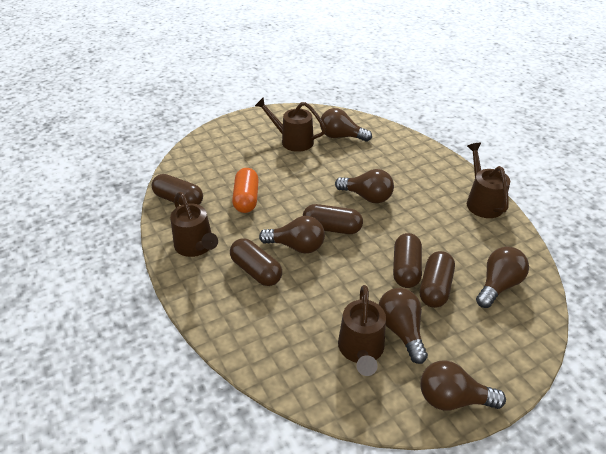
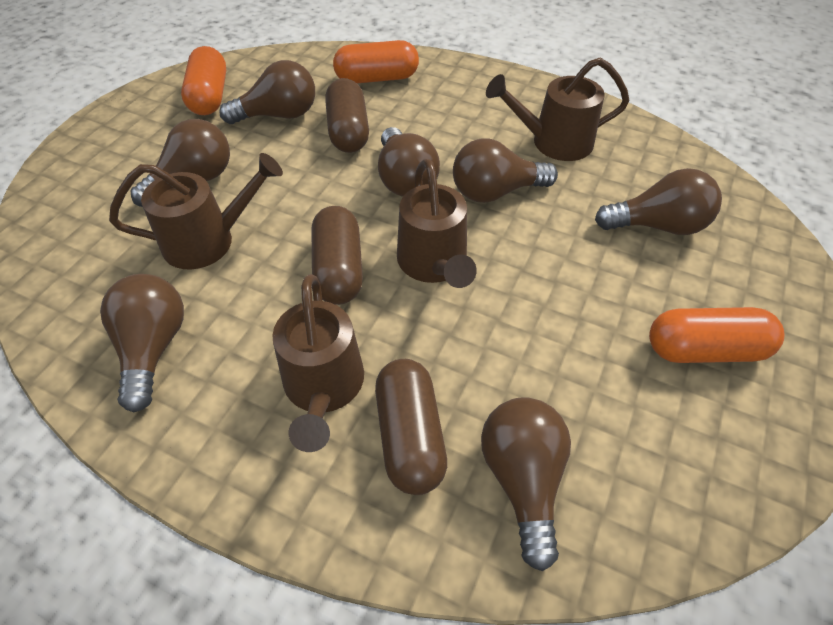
brown capsule: [152,174,203,205] [230,238,282,286] [303,204,363,234] [393,233,422,288] [420,251,455,308] = 5 -> [312,206,363,305] [325,78,369,153] [375,359,447,495] = 3
brown light bulb: [259,216,325,253] [320,108,372,142] [335,169,394,203] [379,288,428,364] [420,360,506,411] [476,247,529,308] = 6 -> [100,274,184,412] [131,119,230,207] [219,60,315,124] [378,127,440,197] [453,138,558,203] [481,397,571,571] [595,168,722,235] = 7
orange capsule: [232,168,259,213] = 1 -> [181,46,226,115] [333,40,419,83] [649,307,785,363] = 3

